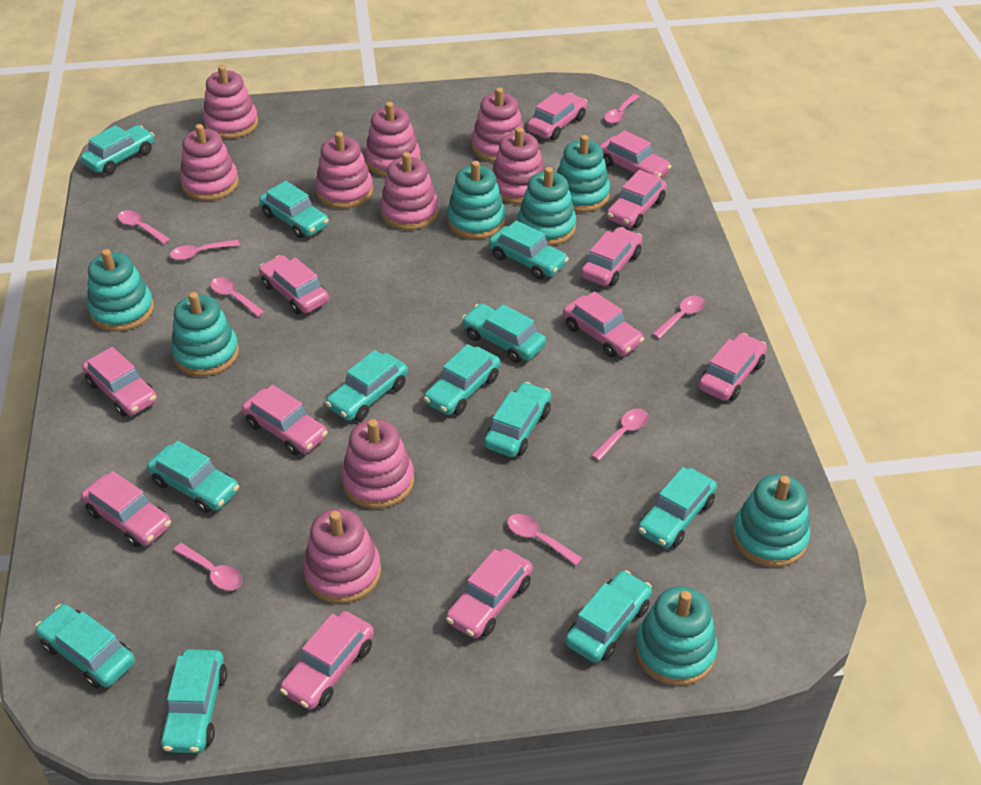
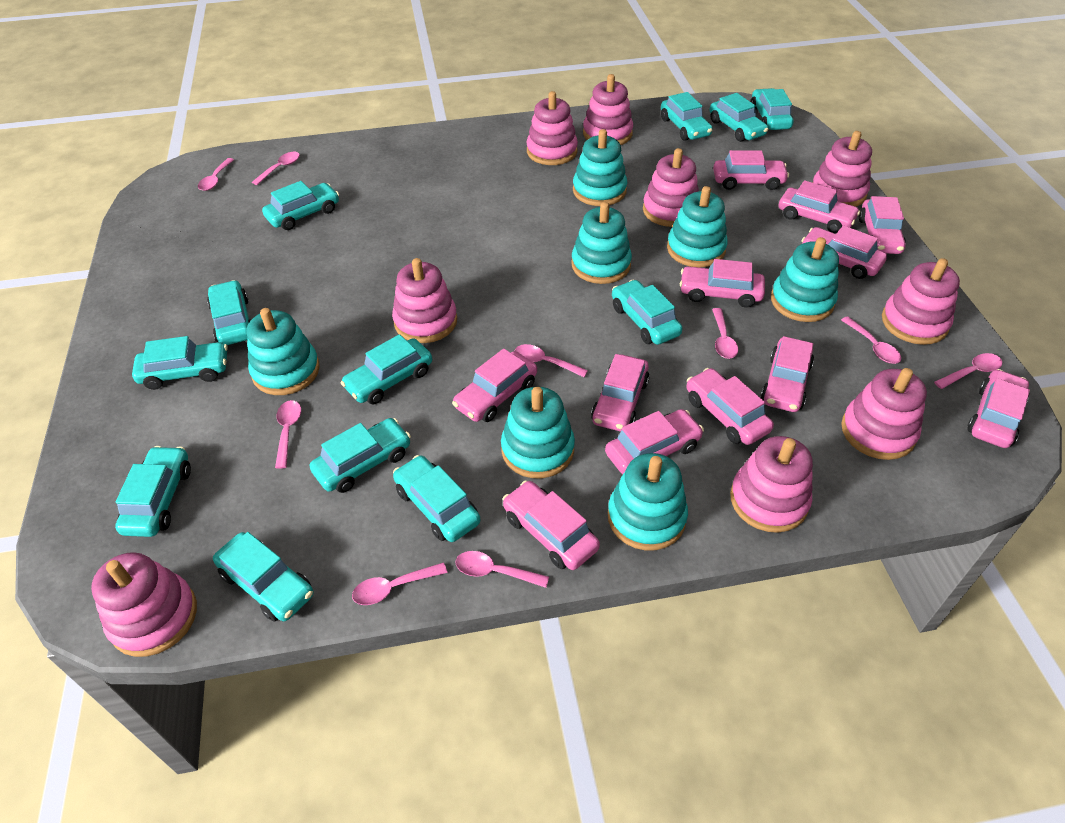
pink spoon: [118,210,170,244] [170,240,240,260] [173,543,242,590] [210,277,265,317] [507,514,582,566] [591,409,648,461] [604,94,640,124] [652,296,705,339] = 8 -> [198,158,234,191] [252,152,300,185] [275,400,301,469] [352,562,447,605] [456,551,549,588] [515,344,588,377] [712,308,738,359] [841,316,901,364] [934,353,1002,389] = 9

